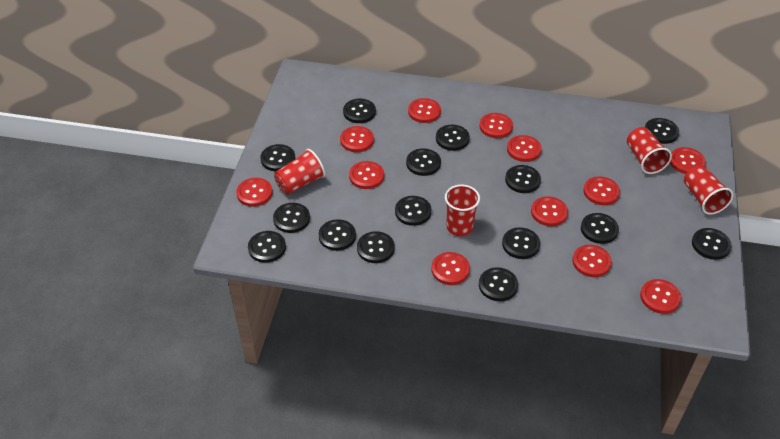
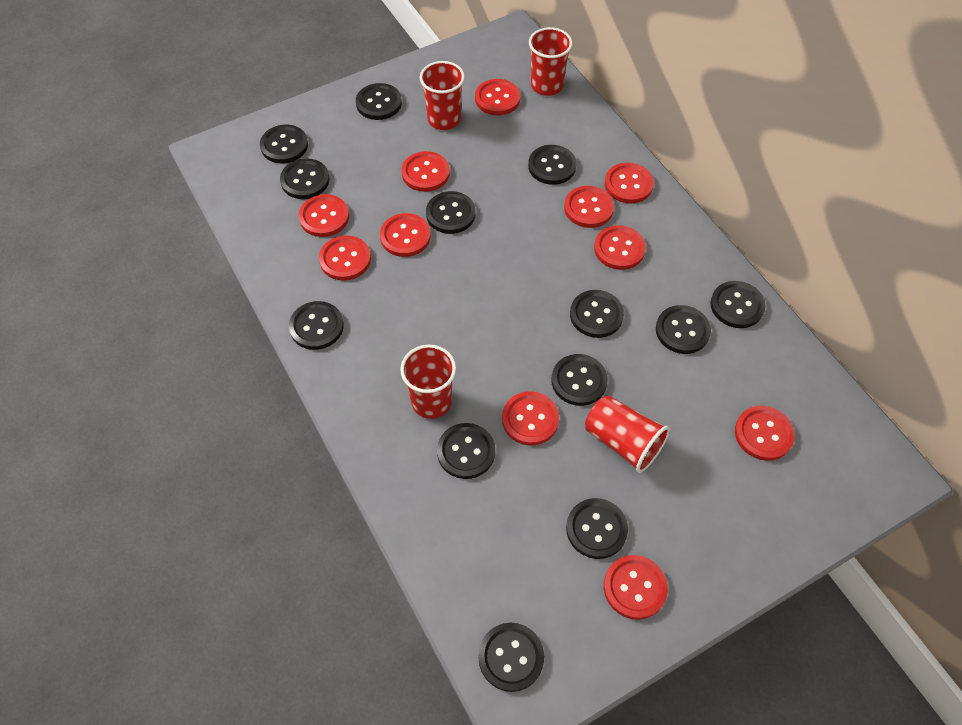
black button: [248,231,286,263] [260,144,295,171] [273,203,310,233] [319,219,356,251] [343,99,376,123] [357,231,395,263] [395,196,431,226] [406,148,441,176] [436,125,470,151] [479,267,518,301] [502,227,540,259] [505,165,541,193] [581,213,619,244] [645,118,679,144] [692,228,732,260] = 15 -> [260,125,308,163] [280,158,329,199] [289,301,344,350] [356,83,402,120] [426,191,476,234] [437,423,495,479] [478,623,544,692] [528,145,577,185] [551,354,608,406] [566,498,628,559] [570,290,624,338] [656,305,711,354] [710,281,766,328] = 13
red button: [236,178,273,207] [340,126,374,152] [349,161,384,189] [408,98,441,123] [431,252,470,285] [479,113,513,138] [507,135,542,162] [531,196,568,226] [572,245,612,277] [583,177,620,205] [640,279,682,314] [670,147,706,174] = 12 -> [299,194,349,237] [319,236,371,281] [380,213,431,257] [401,151,450,192] [475,79,520,115] [502,391,559,445] [564,186,614,228] [594,225,646,270] [604,555,668,620] [605,163,654,204] [735,406,795,461] = 11

